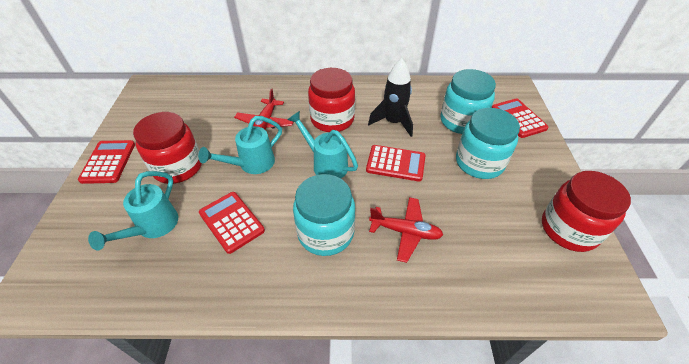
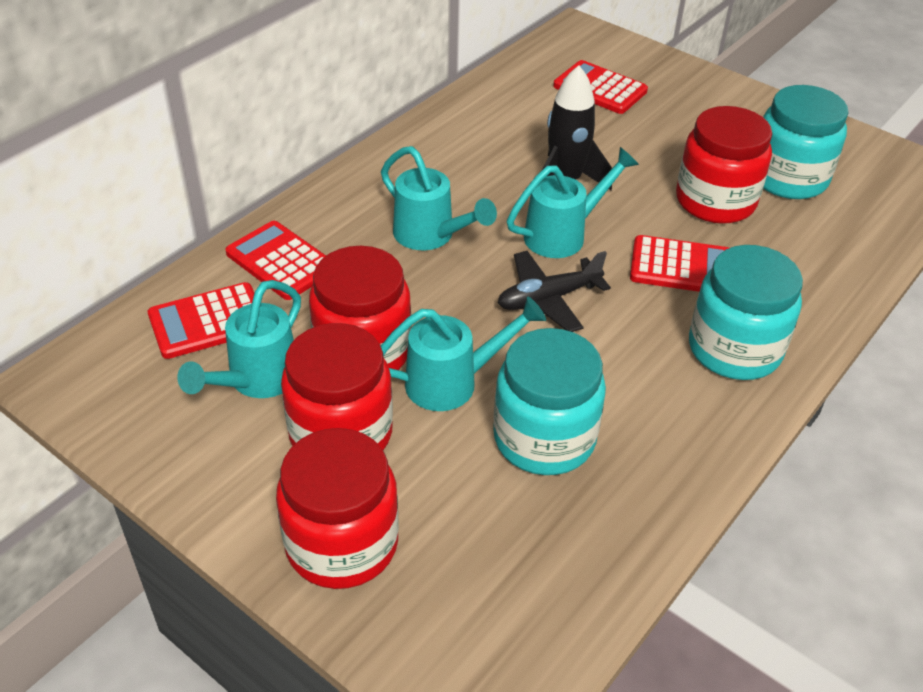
black plane: none = 0 -> [498,251,611,332] = 1
red jar: [133,112,202,184] [308,68,355,132] [542,171,631,252] = 3 -> [276,428,399,589] [281,323,393,450] [309,246,411,370] [676,106,772,224] = 4
red plane: [234,89,293,130] [369,197,443,263] = 2 -> none = 0
turquoise watering can: [88,171,178,251] [198,116,282,174] [288,111,358,178] = 3 -> [177,280,301,398] [381,146,497,250] [381,297,546,411] [507,147,639,258] = 4

